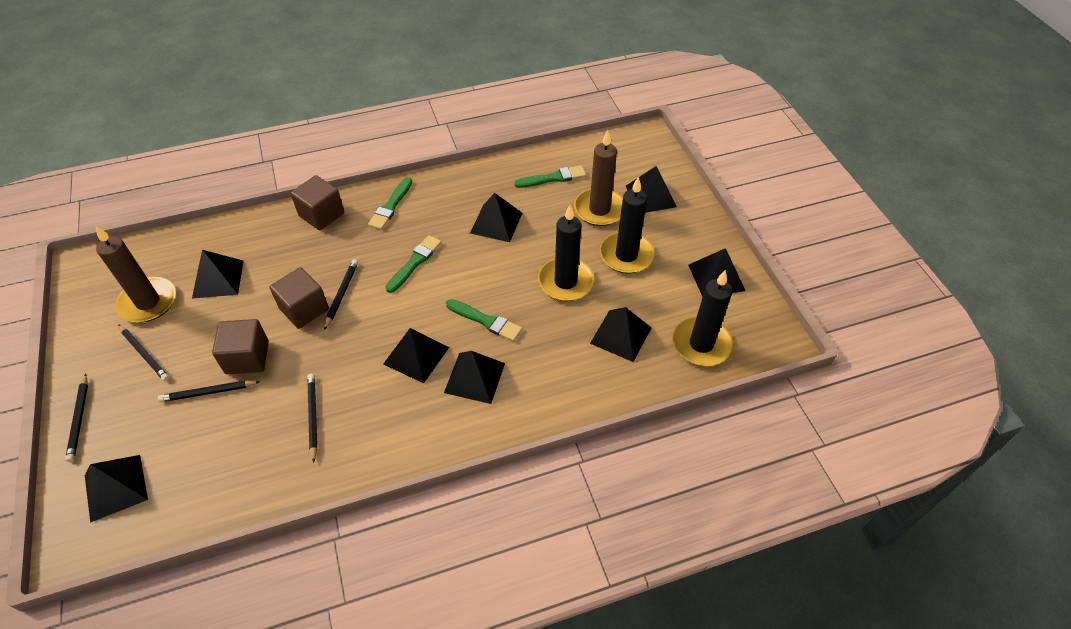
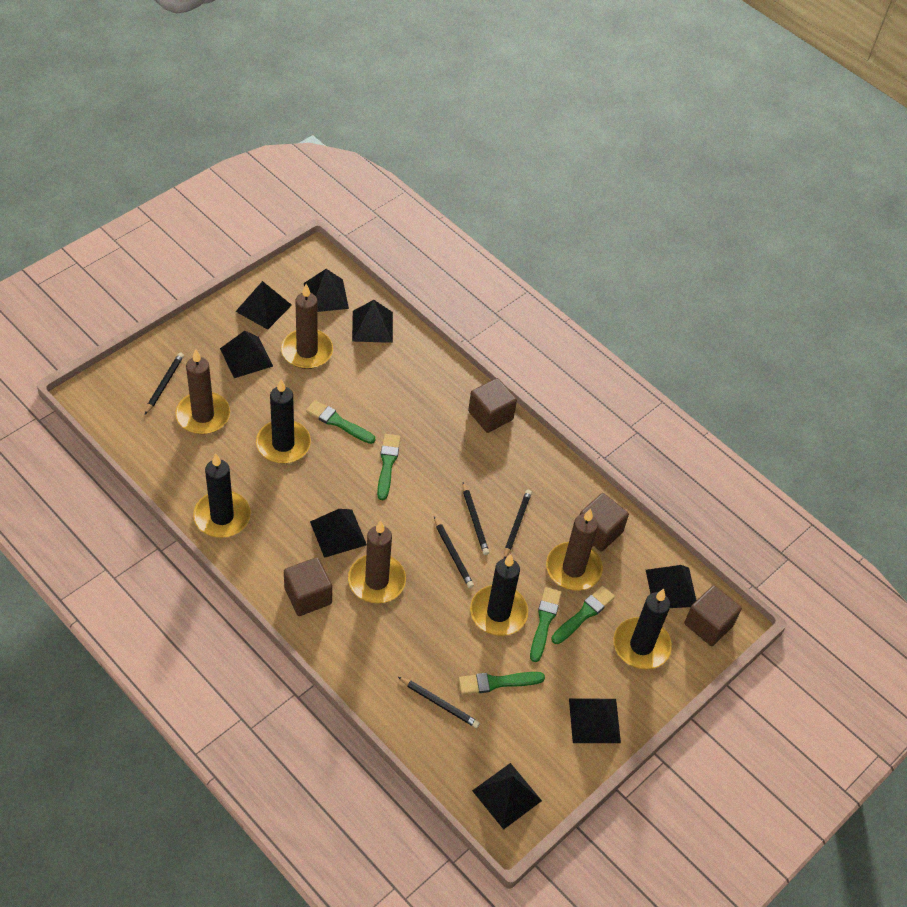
black candle: [538,205,594,301] [600,176,655,274] [672,270,733,366] = 3 -> [193,453,251,538] [256,379,311,464] [470,554,528,636] [614,589,672,670] = 4
brown candle: [95,225,176,322] [574,130,623,226] = 2 -> [176,349,230,434] [281,284,333,369] [348,520,406,603] [546,509,603,591] = 4
brown cube: [212,319,269,374] [270,267,329,329] [291,175,344,230] = 3 -> [284,557,332,616] [468,378,517,433] [580,493,629,552] [684,585,742,646] = 4
green brush: [368,177,412,230] [386,235,442,293] [446,299,522,342] [514,165,586,188] = 4 -> [306,400,375,444] [377,434,401,500] [459,672,545,694] [530,587,562,662] [551,586,615,644] = 5

